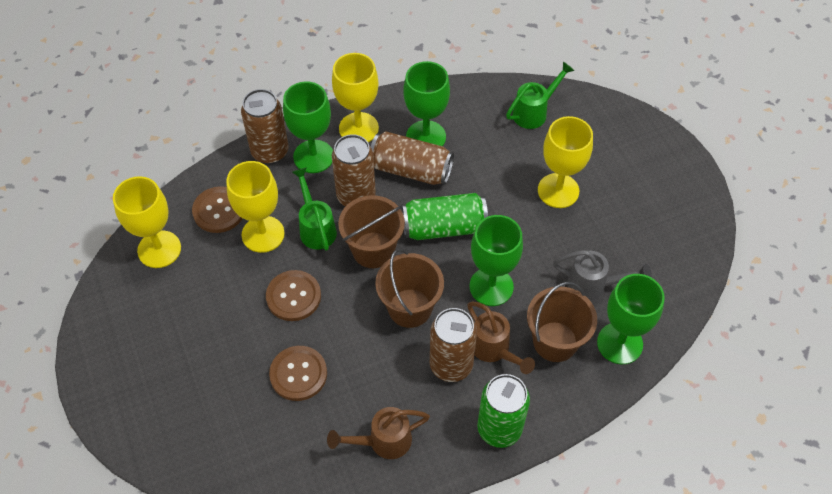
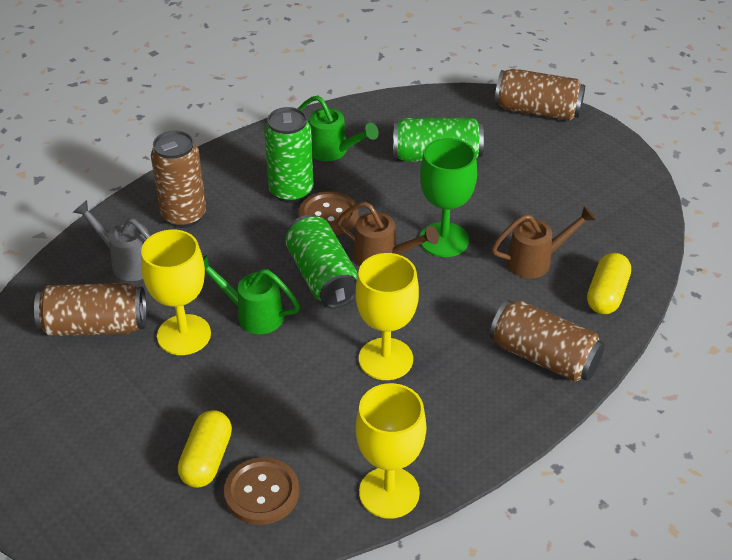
brown bucket: [338,195,405,268] [375,249,444,328] [527,282,597,362] = 3 -> none = 0
brown button: [192,186,243,233] [266,270,321,321] [269,346,327,401] = 3 -> [224,457,299,525] [299,191,358,235] = 2
green can: [402,193,488,240] [477,374,530,448] = 2 -> [264,107,313,203] [285,215,358,309] [393,118,484,162] = 3
green goblet: [283,81,333,173] [403,61,450,146] [470,215,523,306] [597,274,665,364] = 4 -> [420,138,477,257] = 1
yellow capsule: none = 0 -> [178,410,232,488] [587,253,631,314] = 2
yellow goblet: [113,176,181,268] [226,161,285,253] [332,53,379,142] [538,116,593,208] = 4 -> [141,230,211,355] [355,253,419,380] [356,383,426,519] = 3

